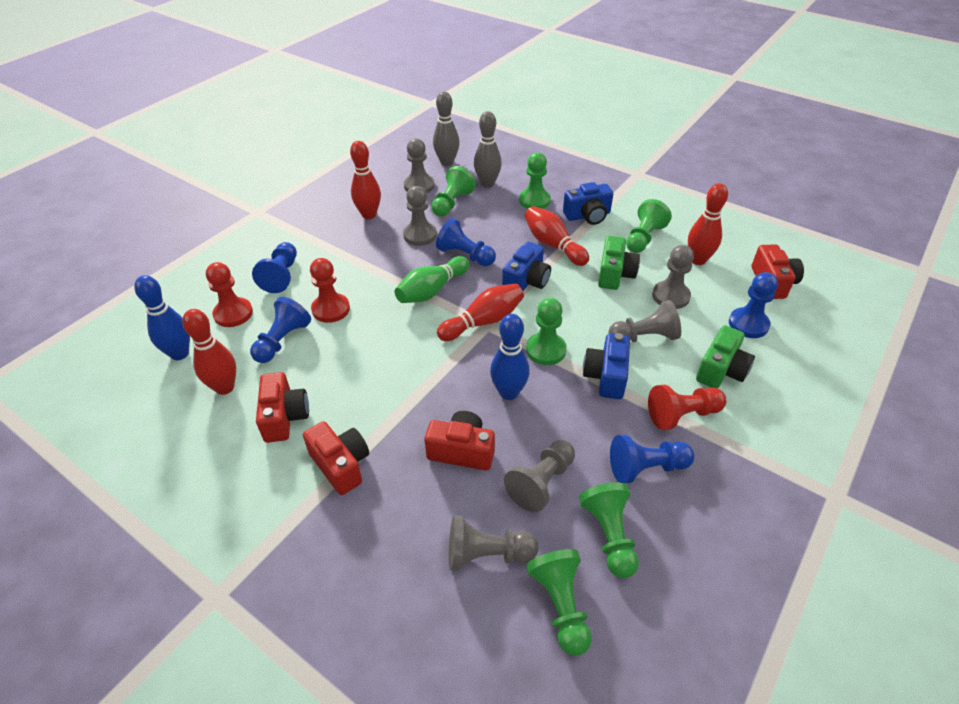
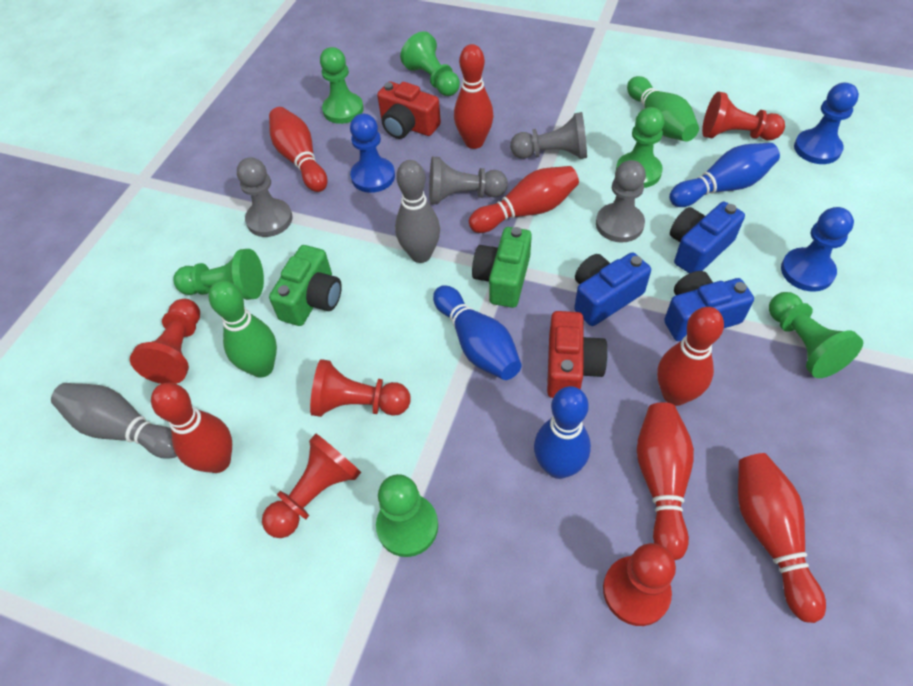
blue bowling pin: [134,275,190,360] [490,314,529,400] = 2 -> [433,285,521,380] [534,386,591,479] [669,143,780,207] = 3
blue pawn: [250,297,311,363] [252,242,297,293] [436,218,496,266] [610,435,694,484] [729,272,778,338] = 5 -> [350,114,395,193] [781,207,854,292] [794,83,859,164] = 3
green bowling pin: [395,256,469,303] = 1 -> [209,280,277,378] [627,76,699,142] = 2
grey pawn: [403,186,437,246] [404,138,435,193] [449,516,539,571] [504,440,575,512] [608,300,681,342] [652,245,694,309] = 6 -> [237,157,293,237] [429,156,508,204] [510,112,587,159] [596,160,646,242] = 4
red bowling pin: [182,309,236,395] [350,141,381,219] [437,283,524,341] [524,206,589,266] [688,183,728,265] = 5 -> [151,383,232,473] [269,107,328,192] [454,44,494,149] [469,166,579,233] [637,402,694,560] [657,307,724,406] [738,453,826,623] = 7
red camera: [256,372,309,443] [303,421,369,495] [424,411,495,470] [751,244,804,299] = 4 -> [377,81,441,139] [547,311,608,398] = 2
red pawn: [206,262,253,327] [310,258,350,323] [648,384,726,430] = 3 -> [130,299,200,384] [262,434,361,538] [310,359,411,417] [603,543,676,626] [702,92,785,140] = 5

